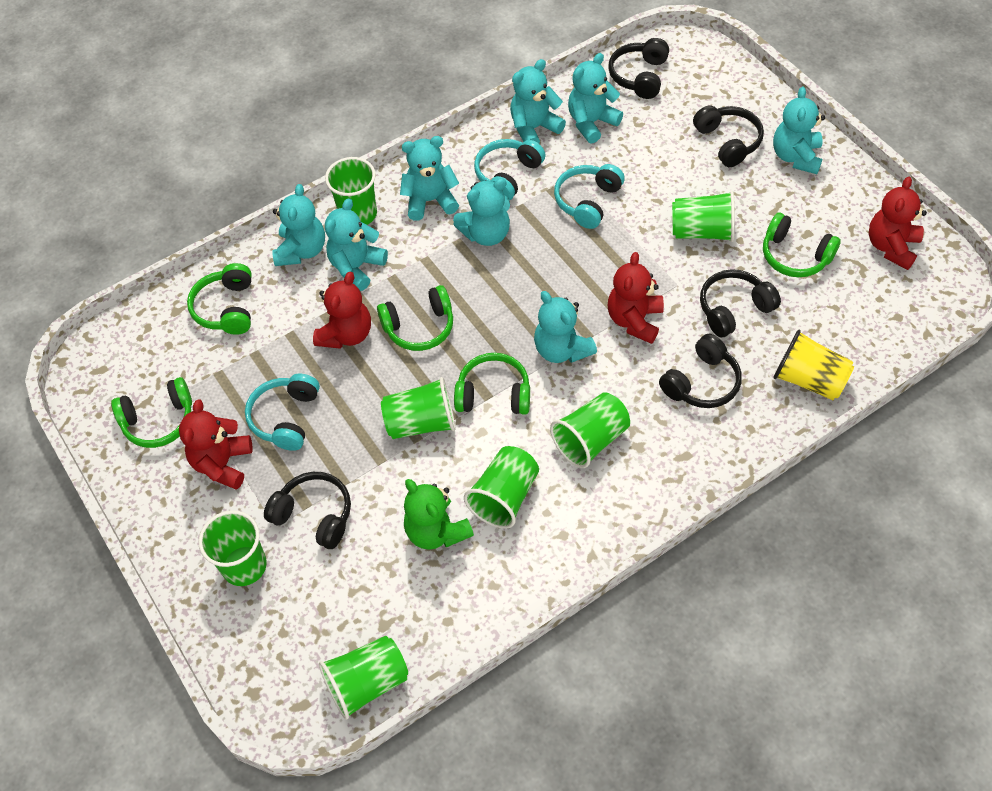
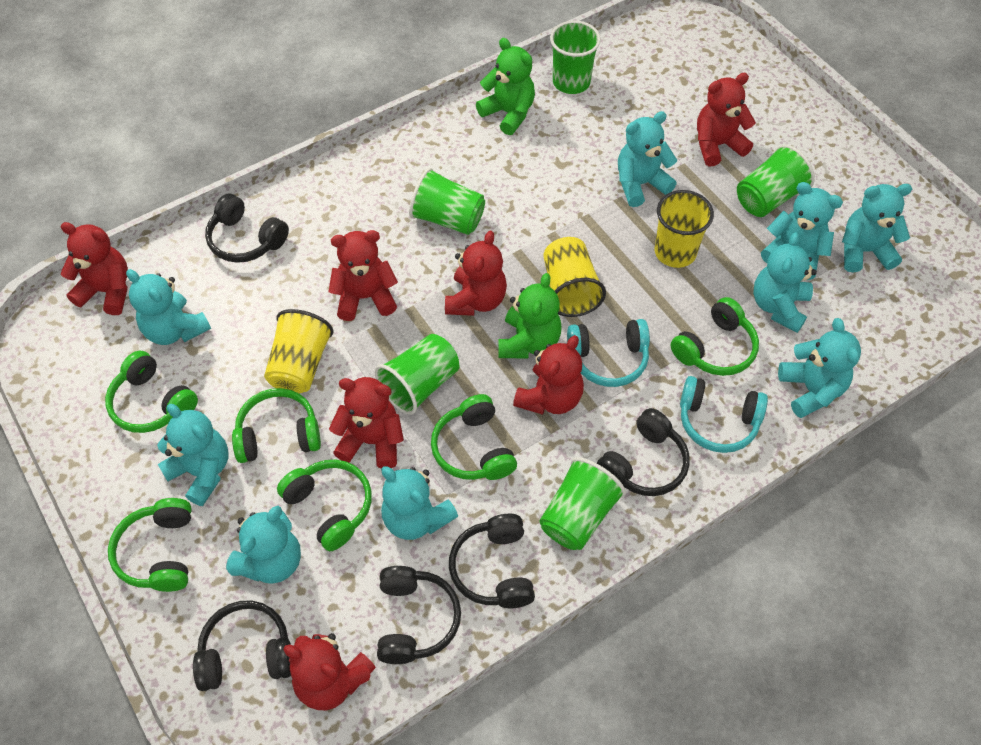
green cup: [199,510,267,586] [319,636,408,720] [325,157,377,225] [381,377,455,439] [464,446,539,529] [550,392,630,468] [672,191,735,242] = 7 -> [375,334,460,415] [409,168,485,235] [539,457,626,550] [550,21,601,94] [737,144,815,217] = 5
green headphones: [111,377,192,448] [187,263,252,335] [377,285,453,351] [454,353,530,415] [763,213,841,277] = 5 -> [105,351,198,433] [108,498,192,592] [232,388,321,463] [277,459,372,551] [431,394,517,480] [671,297,759,376] = 6
green teddy bear: [404,479,474,550] = 1 -> [476,38,535,135] [498,273,562,359] = 2
red teddy bear: [179,399,252,490] [313,272,371,349] [608,252,664,344] [869,177,927,270] = 4 -> [60,222,128,315] [283,633,376,710] [329,230,398,321] [329,377,404,468] [445,231,507,316] [513,335,584,415] [697,73,756,167] = 7
turquoise headphones: [245,374,320,451] [474,139,546,201] [554,164,625,229] = 3 -> [567,319,650,387] [680,376,768,453] = 2
turquoise teddy bear: [272,184,325,266] [325,198,388,291] [400,136,459,221] [453,178,510,246] [510,59,566,143] [534,291,597,363] [568,53,623,144] [773,87,825,174] = 8 -> [126,269,211,345] [157,404,228,506] [226,506,301,584] [381,466,458,540] [618,111,677,207] [753,232,817,333] [761,182,843,280] [778,318,861,418] [842,184,912,273] = 9
yellow cup: [773,330,854,400] = 1 -> [264,309,334,393] [543,237,606,317] [655,190,714,268] = 3

